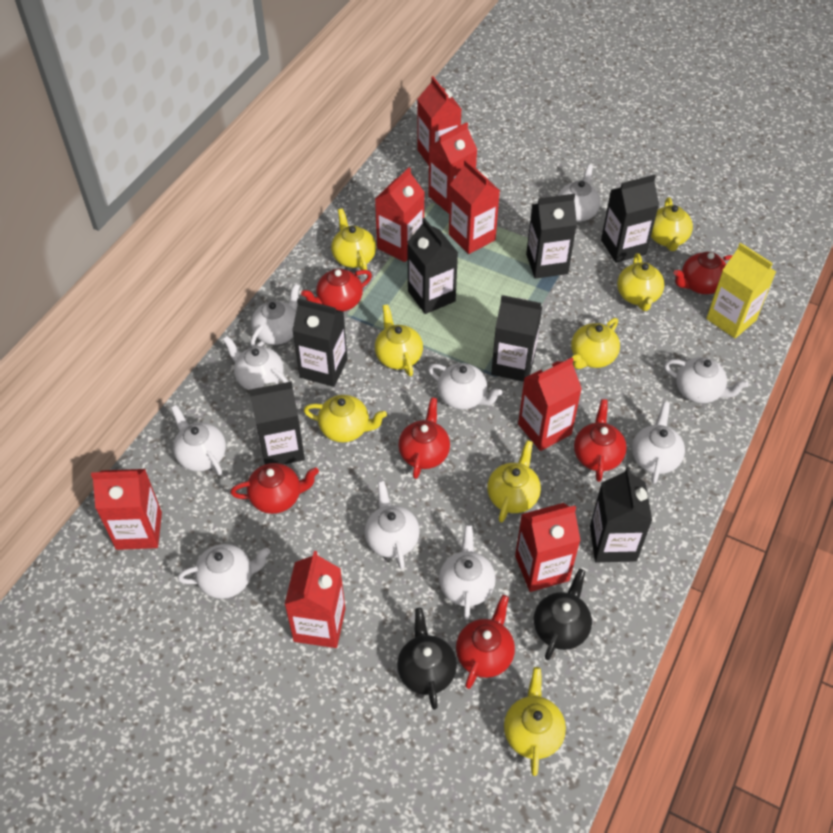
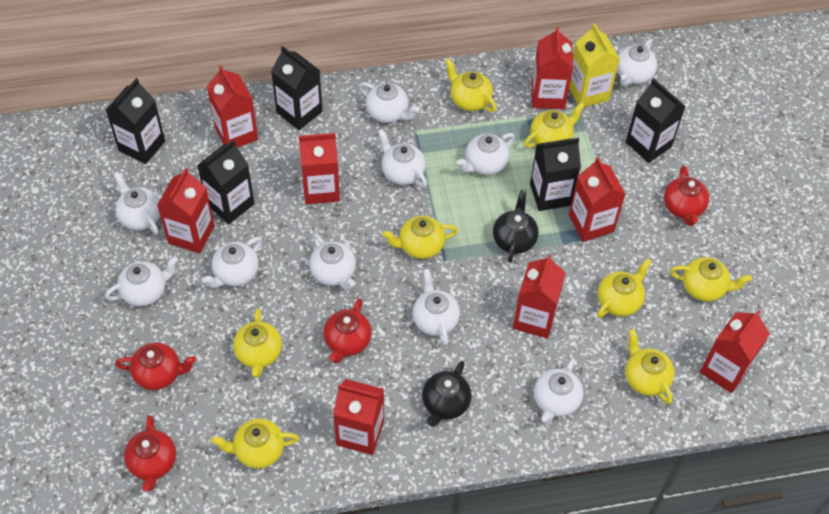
black carton: [249,381,305,465] [292,298,347,387] [407,218,458,314] [491,295,542,382] [526,194,577,279] [590,467,652,562] [601,175,659,263] = 7 -> [106,78,165,164] [197,140,255,224] [271,46,322,130] [530,138,581,211] [626,78,686,163] = 5
red teapot: [230,463,319,514] [301,268,372,311] [398,397,450,479] [456,595,515,689] [574,399,627,482] [674,252,733,294] = 6 -> [115,343,196,390] [124,415,176,491] [323,298,372,364] [664,166,709,226] = 4

